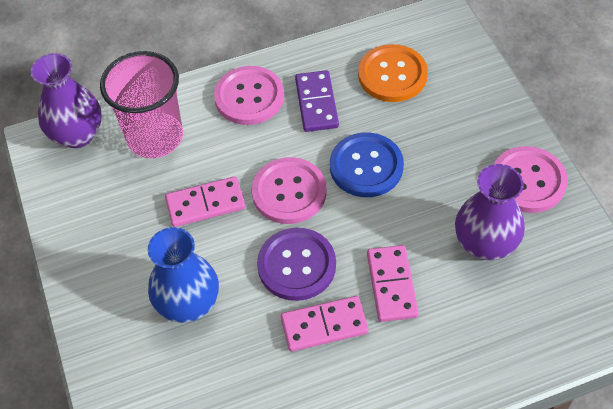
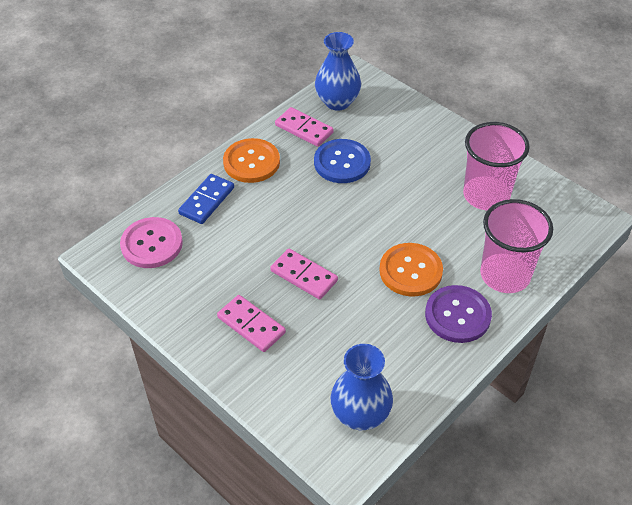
blue domino: none = 0 -> [178,174,234,224] = 1
blue vase: [148,227,219,323] = 1 -> [315,32,361,110] [331,344,393,430] = 2
orange button: [358,44,428,102] = 1 -> [223,138,280,183] [379,243,443,296] = 2
pink button: [214,66,284,125] [251,157,326,224] [494,146,568,213] = 3 -> [120,217,183,268] = 1
pink cup: [100,51,183,158] = 1 -> [463,122,530,210] [480,199,553,293] = 2
purple domino: [295,70,339,132] = 1 -> none = 0
purple vase: [31,53,102,148] [455,164,525,260] = 2 -> none = 0

